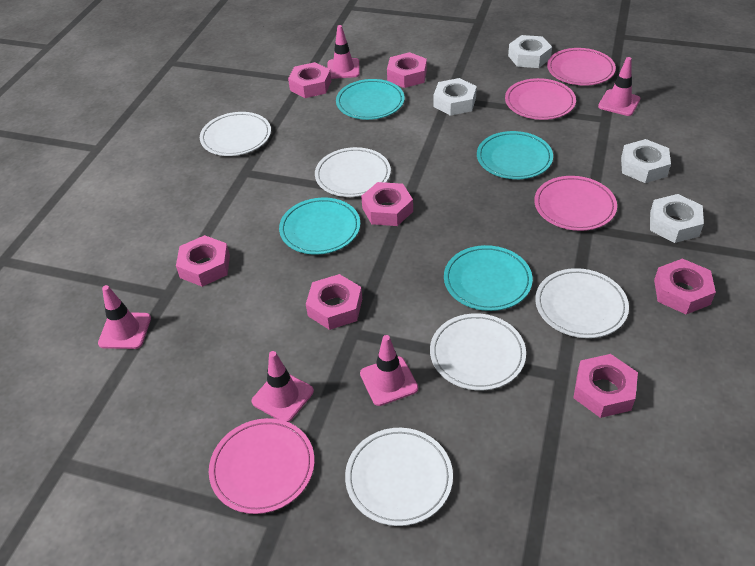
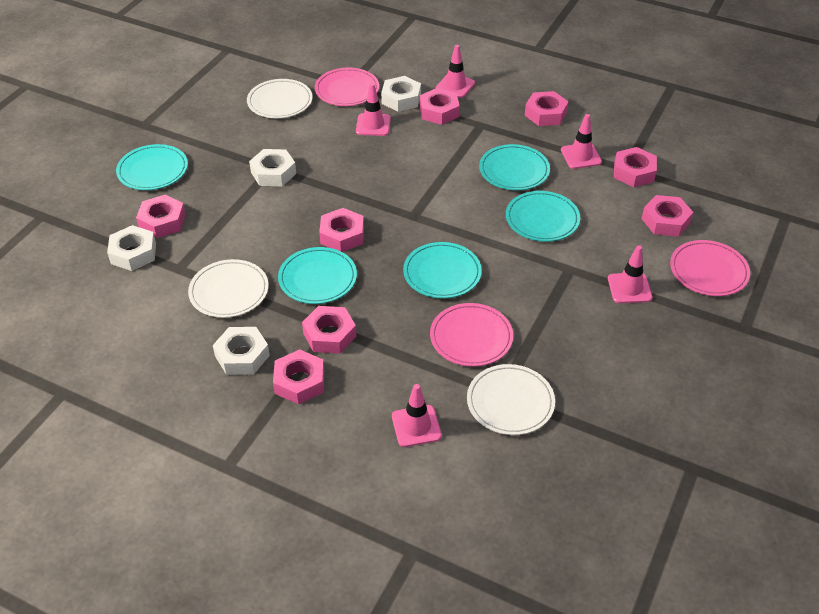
pink nut: [176,235,230,287] [288,62,331,98] [306,274,362,330] [361,182,413,226] [387,52,427,88] [573,354,638,418] [654,259,716,314] = 7 -> [136,194,186,238] [273,349,324,405] [302,306,356,354] [319,208,364,252] [420,88,459,125] [525,91,568,126] [614,147,657,187] [642,195,693,237] = 8
pink plate: [209,418,315,514] [505,78,576,120] [534,176,617,231] [547,48,616,86] = 4 -> [315,68,379,106] [430,303,513,367] [670,240,750,296] = 3
turquoise plate: [279,198,360,255] [336,79,405,120] [444,245,533,311] [477,131,553,179] = 4 -> [116,144,188,190] [278,247,357,304] [403,242,482,298] [479,144,550,190] [506,191,580,242] = 5
white plate: [200,112,271,156] [315,147,391,197] [345,428,453,526] [430,313,526,391] [535,268,629,338] = 5 -> [188,259,269,318] [247,79,313,118] [467,364,555,435] = 3

